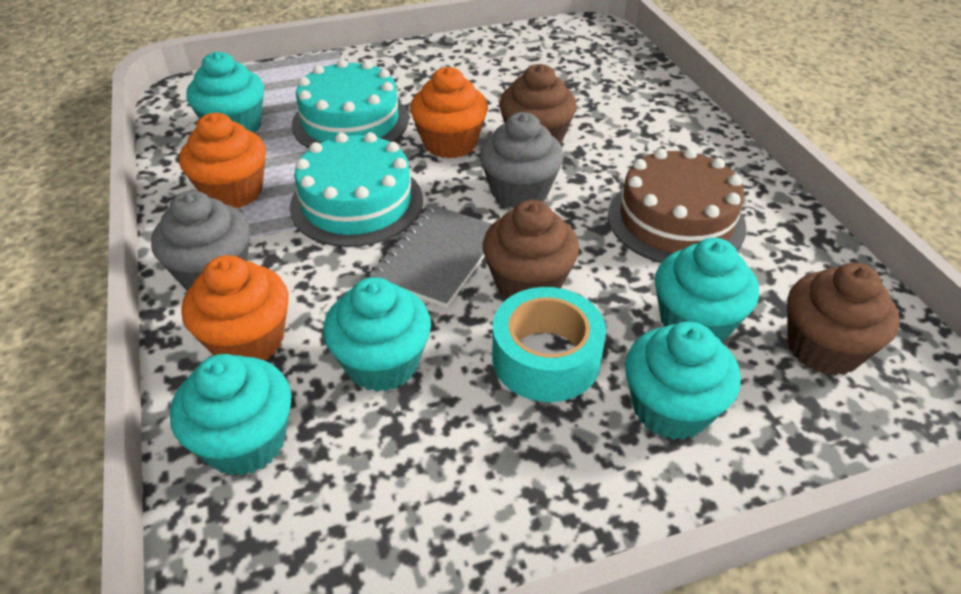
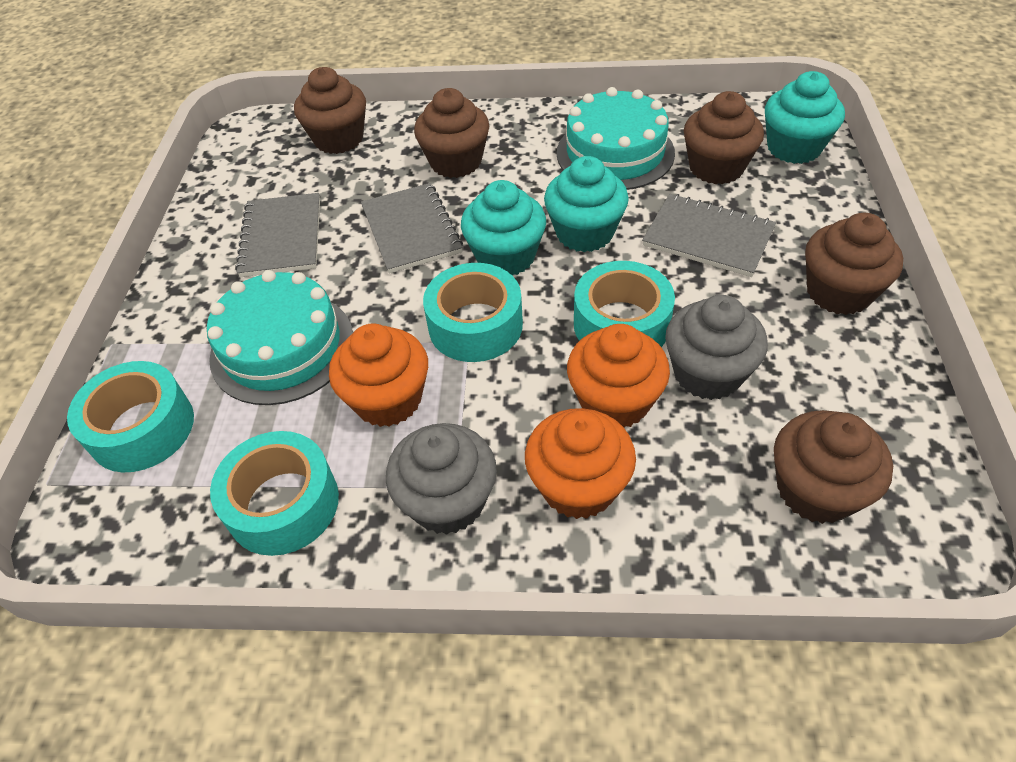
brown cake: [608,148,747,263] = 1 -> none = 0
brown cupcake: [483,200,579,299] [499,64,577,144] [787,263,900,376] = 3 -> [294,67,366,154] [414,88,489,178] [684,91,764,184] [774,410,893,524] [805,213,903,315] = 5
grey notebook: [369,204,492,308] = 1 -> [235,193,320,277] [361,183,463,274] [642,194,776,277] = 3
turquoise cupcake: [170,354,292,476] [186,52,264,133] [323,277,431,392] [625,321,741,440] [655,238,759,342] = 5 -> [461,180,546,275] [544,156,629,252] [765,71,845,164] = 3
turquoise tape: [492,287,606,402] = 1 -> [67,361,194,472] [210,431,339,556] [423,263,523,362] [574,261,675,347] = 4

